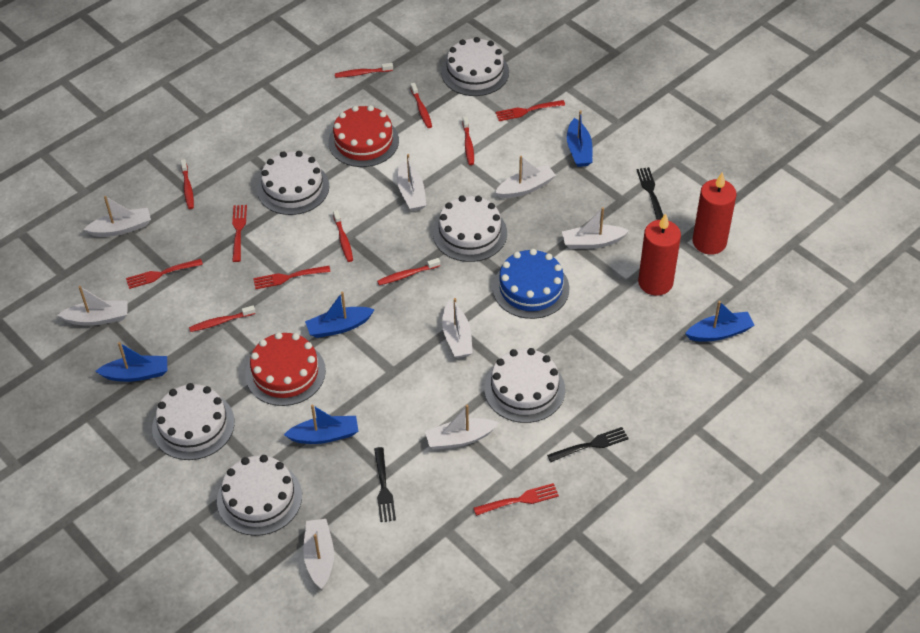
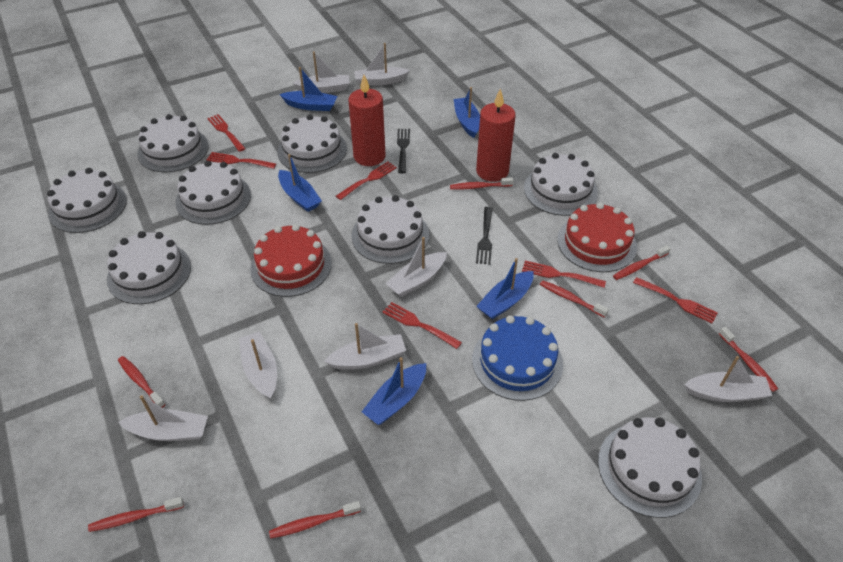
black fork: [374,447,396,522] [547,427,629,462] [636,167,663,220] = 3 -> [397,129,410,174] [476,207,493,265] = 2
red fork: [126,259,203,289] [232,205,247,262] [253,266,331,289] [474,483,559,516] [495,100,565,121] = 5 -> [207,114,246,152] [207,152,276,169] [336,162,397,200] [383,302,462,349] [522,261,606,288] [633,277,718,323] = 6
white boat: [58,286,128,326] [84,196,151,237] [303,519,334,589] [397,154,426,211] [425,405,499,450] [442,298,473,358] [495,156,556,199] [562,207,629,249] = 8 -> [118,395,208,441] [239,332,277,399] [293,51,350,93] [324,323,406,370] [354,43,410,86] [385,237,447,297] [684,356,772,402] = 7
white cake: [152,383,235,460] [217,455,302,536] [257,151,329,215] [433,195,507,262] [441,37,509,96] [484,348,565,423] = 6 -> [47,168,127,233] [107,231,191,304] [137,114,209,172] [176,161,251,225] [277,114,347,173] [351,195,429,264] [524,153,598,216] [598,418,702,518] = 8

